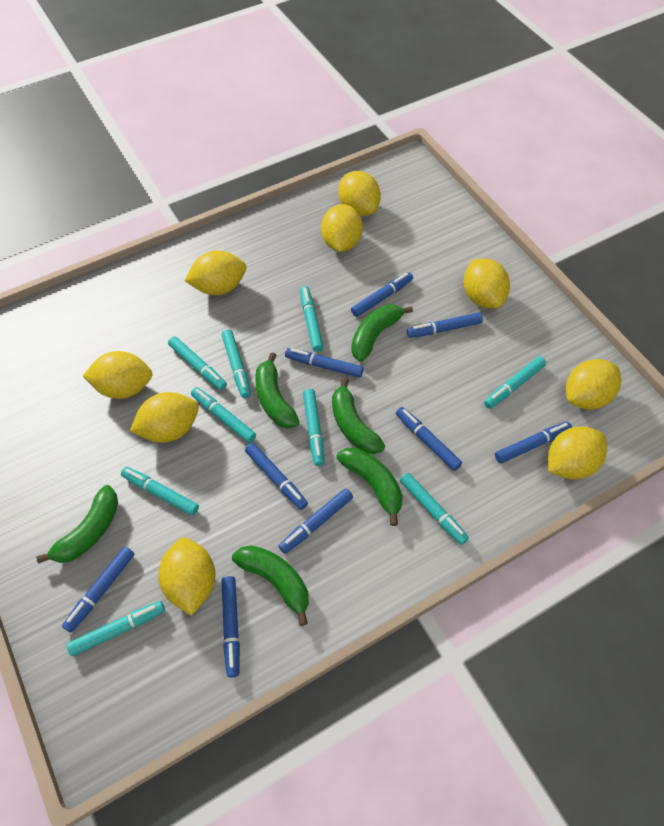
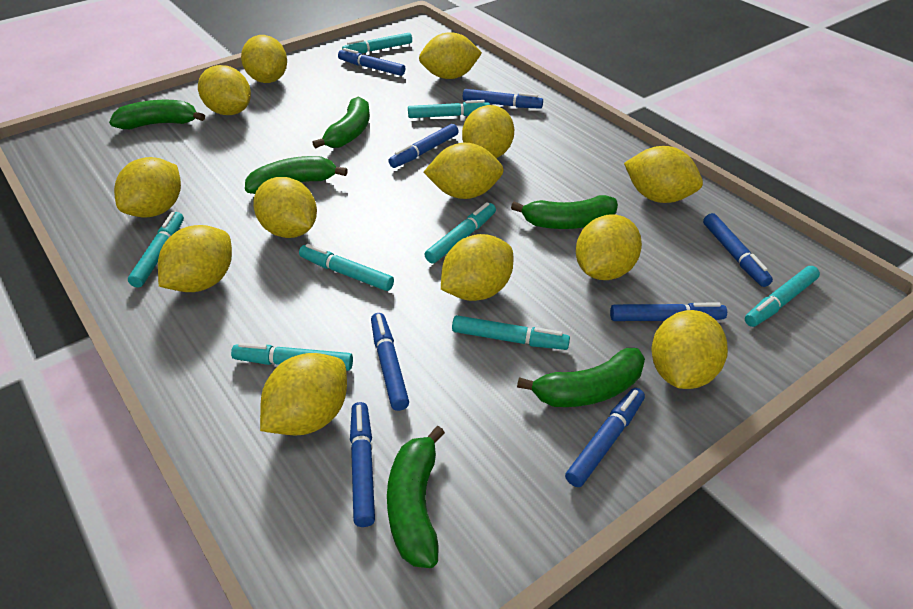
blue marker: [62,547,134,633] [221,576,240,677] [245,443,308,510] [279,488,353,554] [285,348,363,378] [351,272,413,317] [396,407,462,471] [407,312,483,338] [495,422,572,463] = 9 -> [338,48,405,76] [350,402,375,527] [371,313,409,411] [389,124,459,168] [463,89,543,109] [565,388,645,487] [610,303,727,321] [703,213,773,287] = 8
turquoise marker: [67,601,165,656] [121,467,199,516] [168,336,227,390] [191,387,256,443] [222,329,251,398] [300,286,324,352] [303,389,325,466] [400,473,469,545] [484,356,546,409] = 9 -> [128,212,184,288] [231,343,353,371] [299,244,394,291] [342,33,412,54] [408,100,490,118] [424,202,496,264] [452,315,570,350] [745,266,820,327] = 8
yellow lemon: [83,351,152,399] [130,392,199,443] [158,537,215,616] [184,250,246,295] [321,204,363,252] [338,171,381,216] [464,259,510,308] [548,426,607,479] [566,359,621,409] = 9 -> [114,157,181,218] [158,225,232,292] [198,65,251,115] [241,35,287,83] [253,177,317,238] [260,353,347,435] [419,32,482,79] [424,143,504,199] [441,234,514,301] [462,105,514,158] [576,215,642,280] [624,146,703,203] [652,310,728,389] = 13

